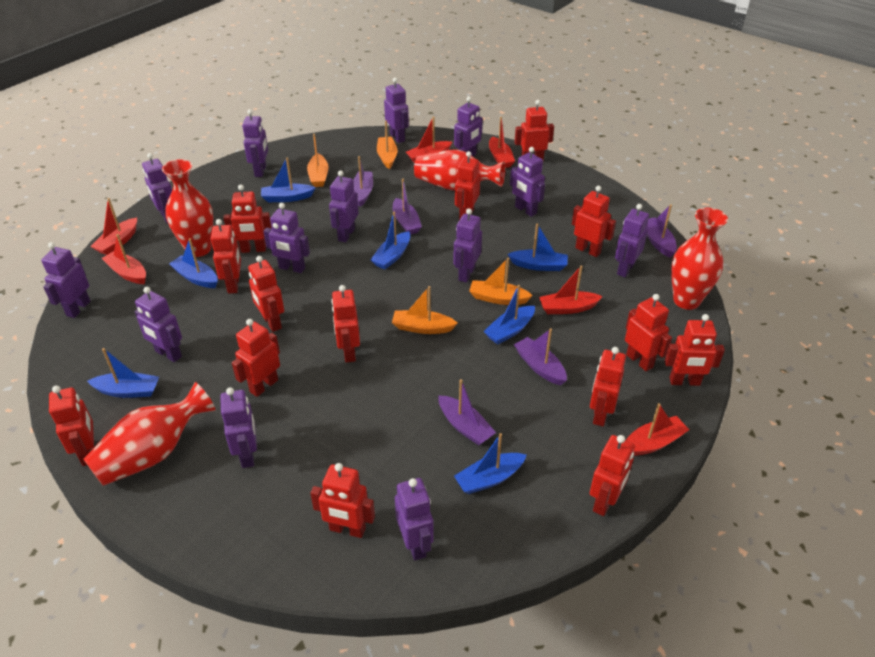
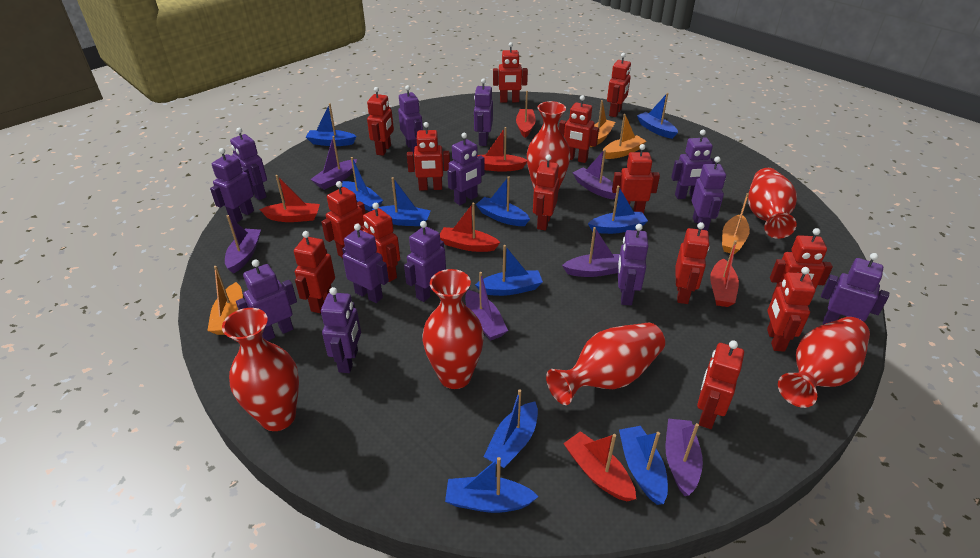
blue boat: [87,348,159,398] [169,238,218,288] [261,157,316,202] [371,212,410,269] [454,433,527,494] [483,285,535,344] [508,224,568,271] = 7 -> [306,103,357,146] [342,157,383,211] [372,177,431,226] [445,457,539,513] [475,245,543,296] [476,176,530,226] [484,389,538,468] [588,186,648,234] [619,426,668,505] [637,93,678,139] = 10
purple boat: [353,156,373,207] [393,179,422,235] [439,379,496,445] [514,328,567,385] [647,204,677,258] = 5 -> [225,215,261,274] [311,136,357,190] [465,272,508,340] [562,227,620,277] [572,149,619,199] [665,419,703,496] = 6
red vase: [83,382,216,486] [162,159,213,257] [414,150,505,191] [671,208,728,310] = 4 -> [222,308,299,431] [422,269,484,389] [527,101,570,191] [546,323,665,405] [748,168,797,239] [778,317,870,408] = 6

